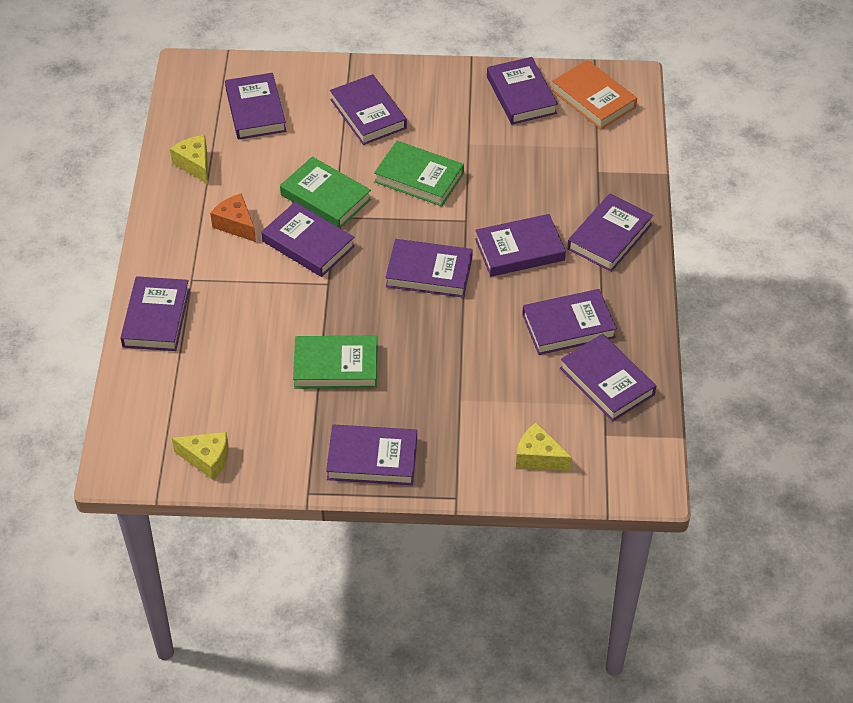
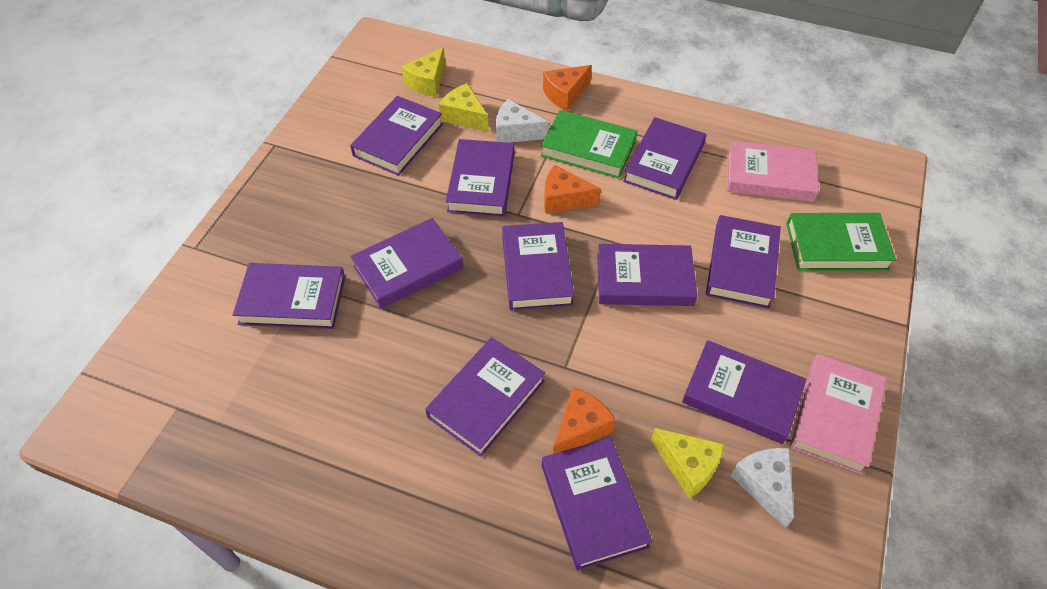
green book: [280,157,371,228] [293,336,377,389] [374,141,464,206] = 3 -> [541,110,637,179] [786,213,896,271] = 2
orange book: [552,60,637,129] = 1 -> none = 0
orange cheese: [210,193,256,242] = 1 -> [543,65,592,111] [544,165,601,214] [553,387,616,454] = 3
pink book: none = 0 -> [727,141,819,202] [790,354,887,475] = 2
white cheese: none = 0 -> [496,99,549,143] [730,448,794,528] = 2

